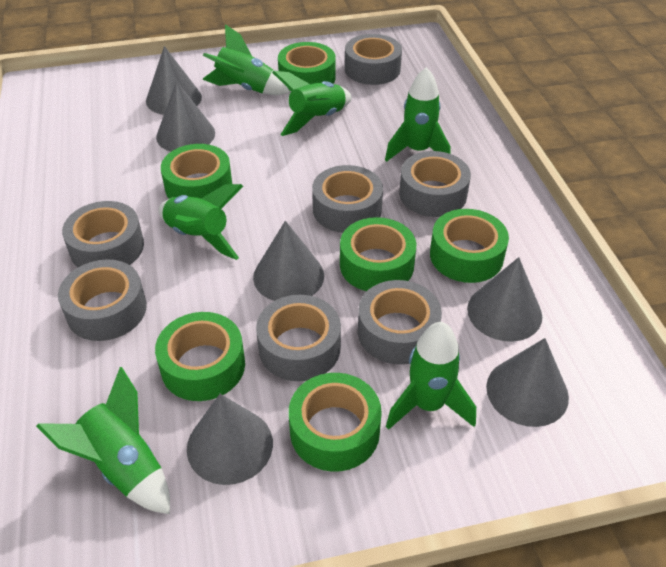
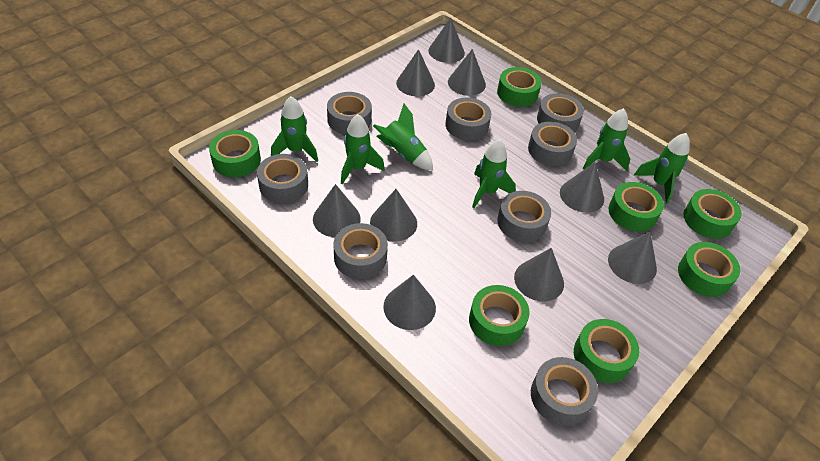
green tape: [155,312,245,401] [161,144,232,199] [278,42,336,91] [289,373,382,472] [340,217,416,291] [430,209,509,283] = 6 -> [209,130,261,177] [469,285,530,346] [497,67,542,107] [574,319,639,383] [609,182,664,232] [678,242,740,297] [683,189,742,239] = 7
grey cone: [146,46,202,115] [156,81,215,152] [187,394,273,485] [253,221,324,301] [467,257,542,342] [486,338,569,427] = 6 -> [313,184,361,237] [370,189,417,242] [383,275,436,330] [396,49,435,96] [428,18,465,63] [448,49,486,96] [514,248,564,301] [560,162,604,213] [608,232,657,284] = 9
grey tape: [58,259,147,341] [62,201,144,267] [256,295,341,381] [312,165,383,233] [345,34,402,85] [358,280,442,365] [399,151,471,217] = 7 -> [257,154,308,203] [327,92,372,135] [333,223,388,279] [445,98,491,140] [497,191,551,242] [528,121,577,166] [531,357,598,426] [537,93,584,132] = 8

